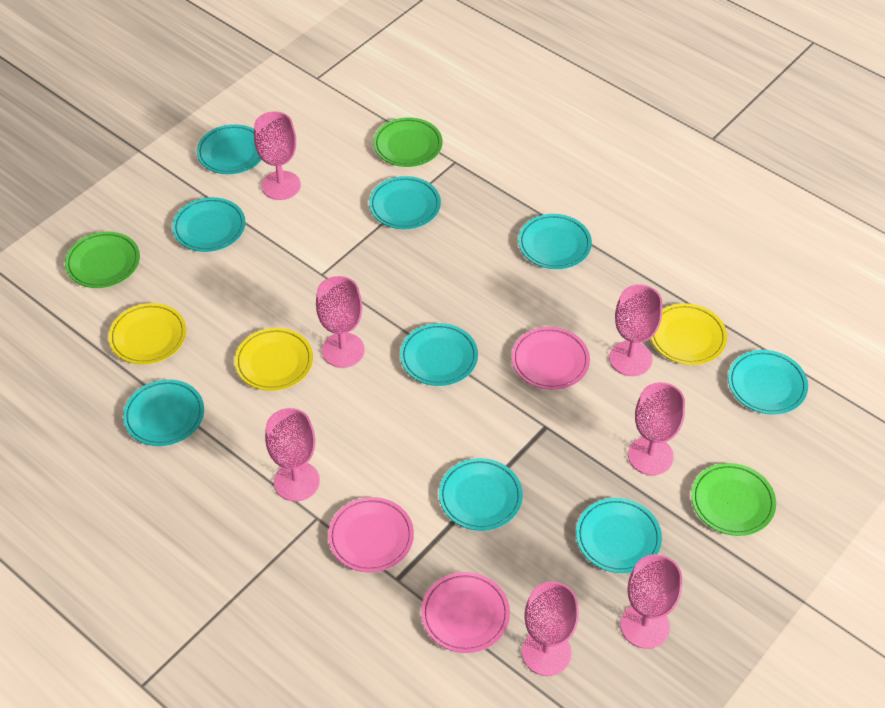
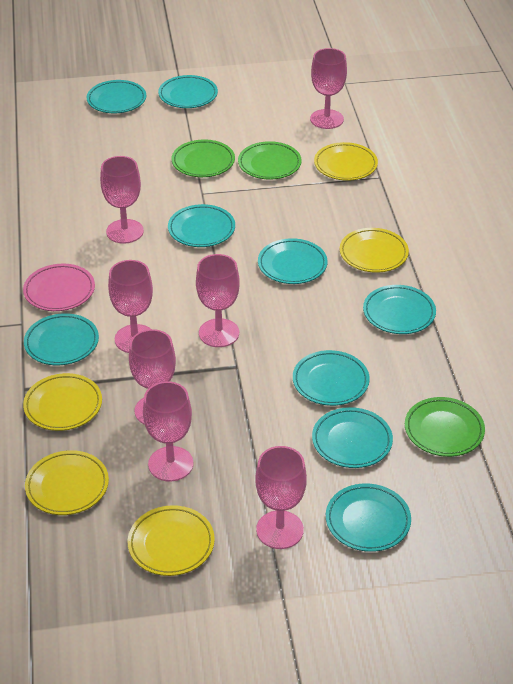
pink plate: [328,497,414,573] [421,572,510,653] [512,327,590,390] = 3 -> [23,264,95,311] = 1
yellow plate: [109,303,186,365] [235,328,313,391] [651,303,727,365] = 3 -> [23,373,102,431] [25,450,109,515] [127,505,215,576] [314,142,378,181] [340,228,409,272] = 5

